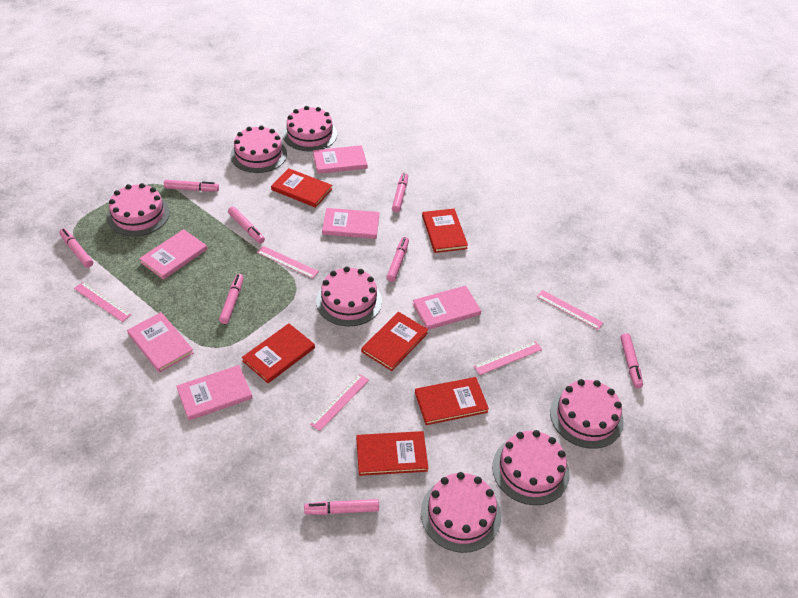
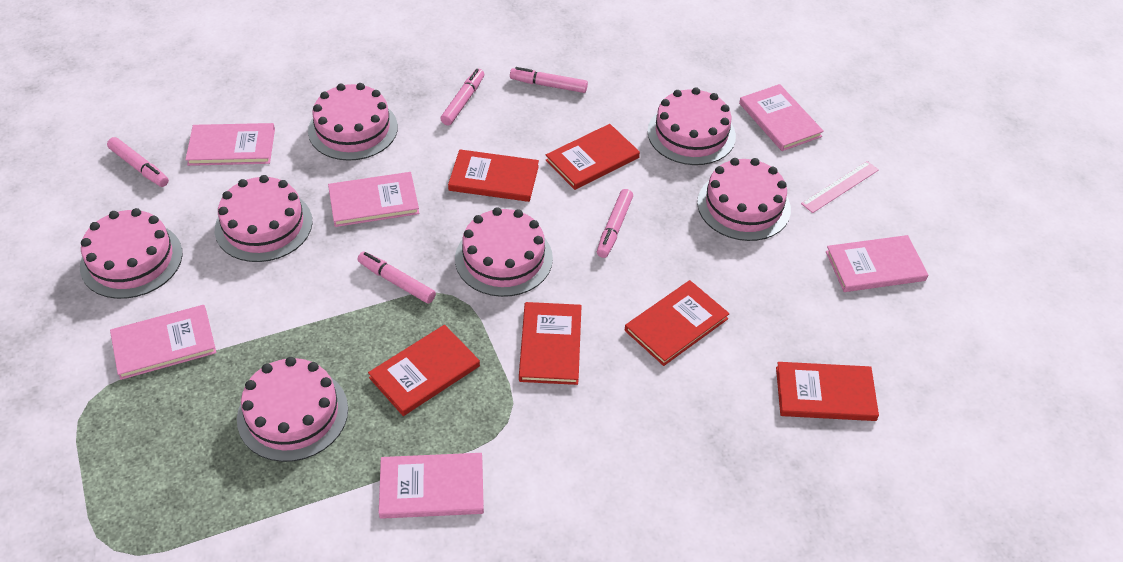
pink marker: [59,229,93,268] [164,180,219,192] [219,274,244,324] [228,206,265,244] [304,499,379,515] [387,237,409,282] [392,173,408,212] [620,333,643,389] = 8 -> [107,137,169,187] [358,251,436,304] [440,69,484,126] [510,67,588,93] [597,189,633,258] = 5
pink ruler: [74,282,131,322] [257,246,319,279] [310,374,369,431] [474,341,542,375] [537,290,604,330] = 5 -> [801,161,879,213] = 1

